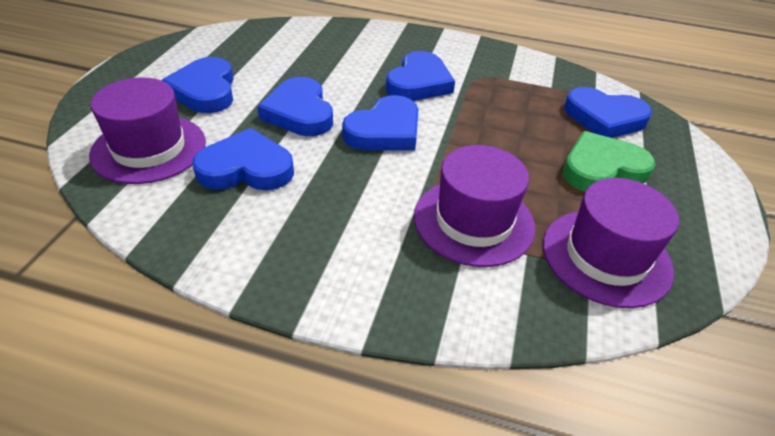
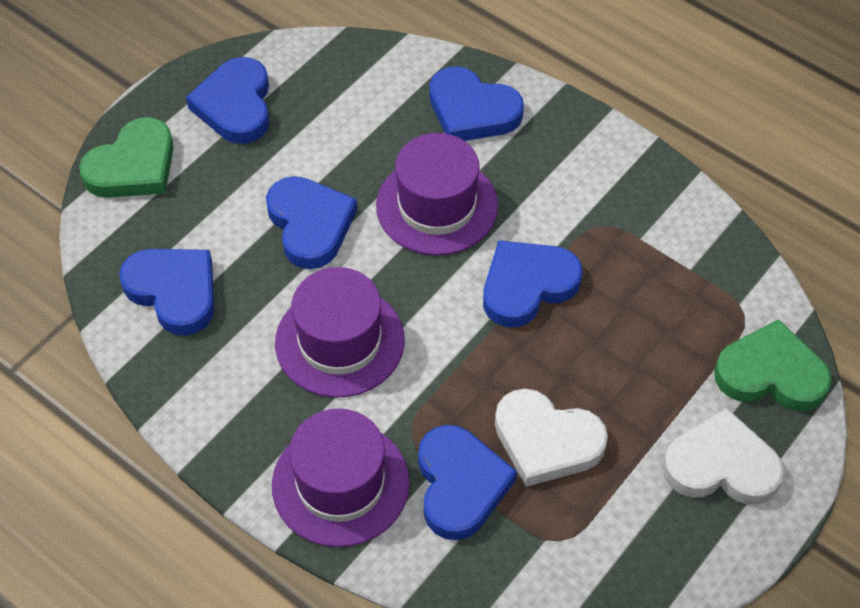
green heart: [563,131,655,192] = 1 -> [79,117,174,198] [714,319,832,411] = 2
white heart: none = 0 -> [495,389,608,487] [663,408,784,505] = 2

